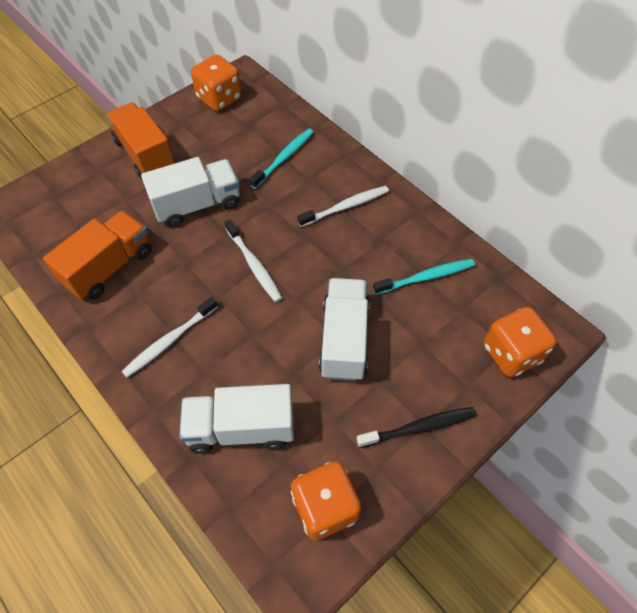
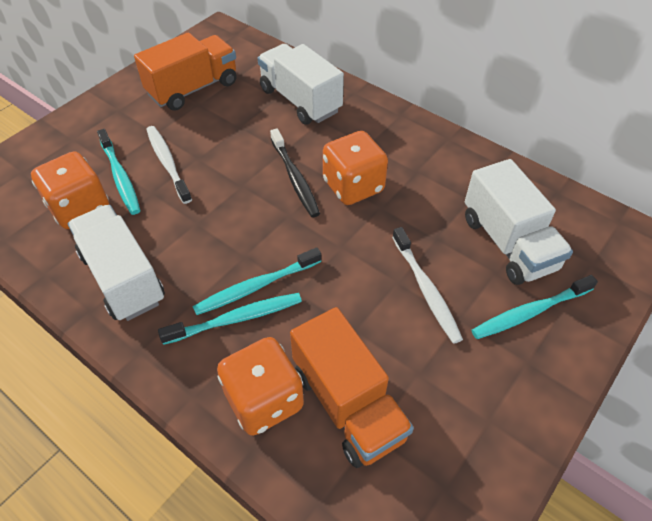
turquoise toothbrush: [249,128,314,189] [373,259,475,295] = 2 -> [97,129,140,215] [158,293,302,345] [192,247,321,315] [471,275,598,339] = 4
white toothbrush: [121,297,218,377] [224,219,282,302] [297,186,389,227] = 3 -> [146,126,192,204] [392,227,463,344] = 2

